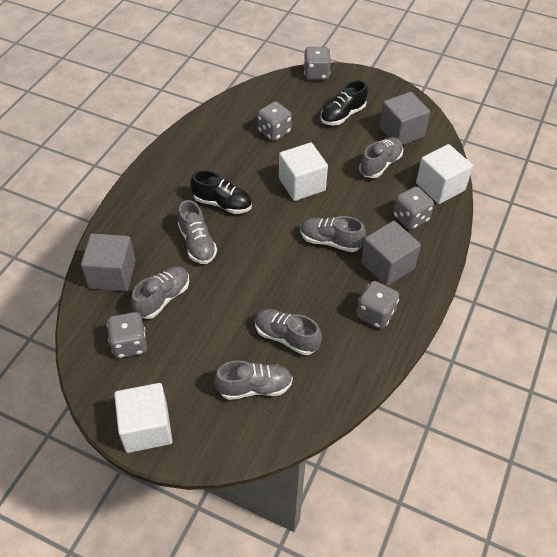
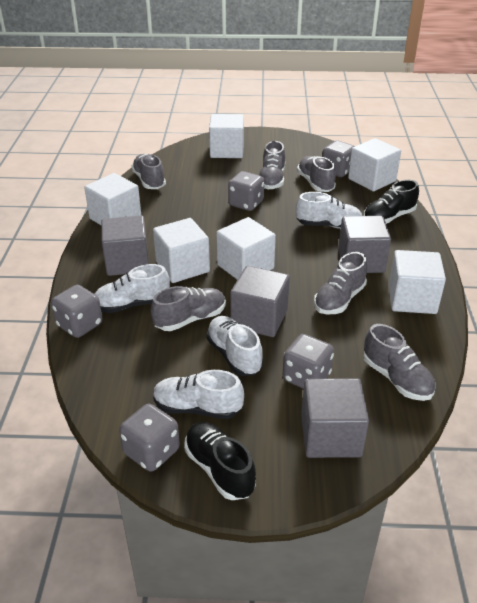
grey cube: [81,233,136,291] [361,221,421,286] [379,92,430,145] = 3 -> [101,216,149,276] [230,266,290,337] [301,378,369,458] [338,216,391,273] = 4
white cube: [114,383,172,453] [279,143,328,201] [416,144,473,204] = 3 -> [84,173,142,226] [153,218,210,283] [209,114,244,158] [216,217,276,280] [348,138,401,192] [389,250,446,314] = 6
white shoe: none = 0 -> [95,264,170,313] [153,370,244,419] [206,316,263,376] [296,192,362,229] = 4

